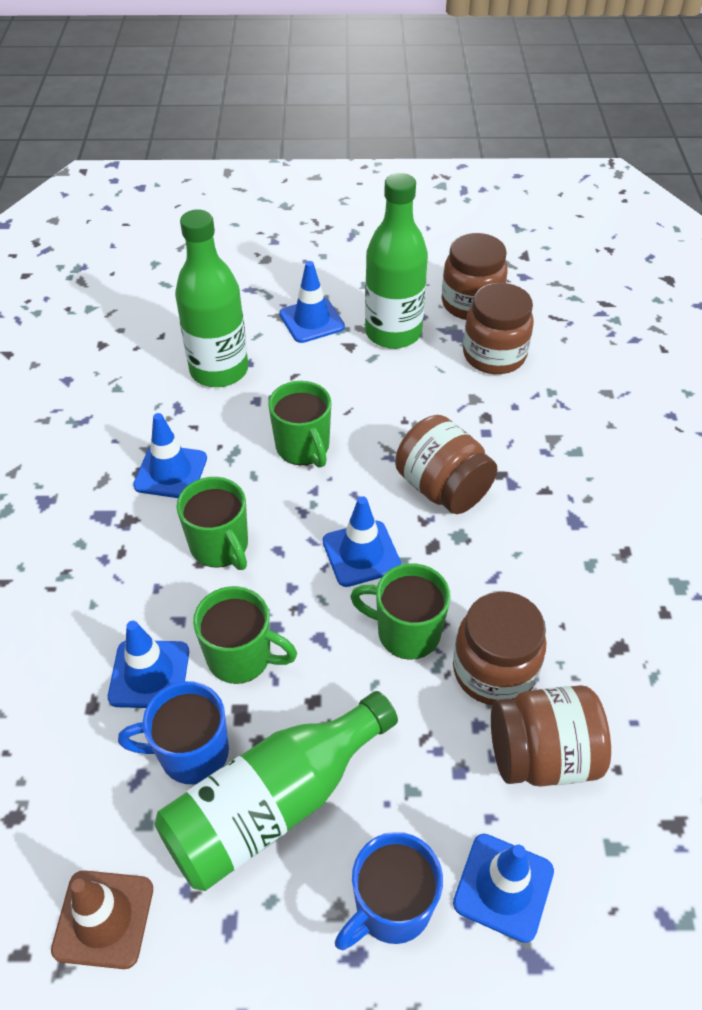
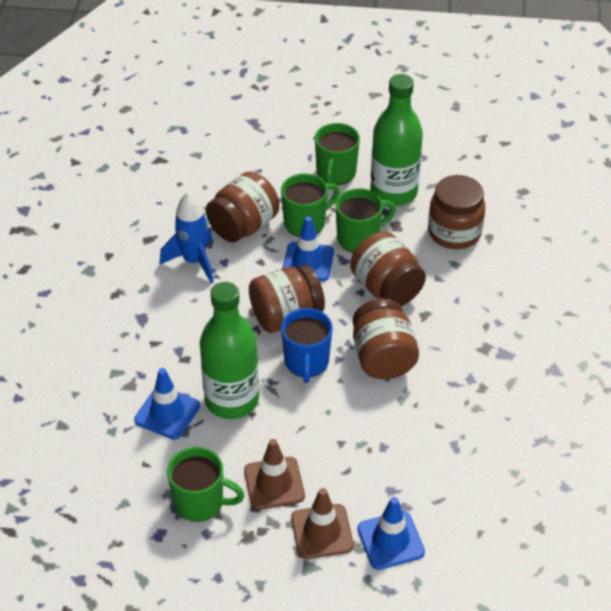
blue mug: [118,681,229,784] [335,832,443,951] = 2 -> [281,308,333,383] = 1
blue rocket: none = 0 -> [160,192,214,284] = 1
blue traffic cone: [108,621,189,708] [133,413,207,498] [279,261,345,343] [323,496,402,587] [453,834,554,943] = 5 -> [134,368,200,440] [282,216,334,281] [357,497,425,570] = 3
brown traffic cone: [51,870,153,969] = 1 -> [244,439,305,510] [291,488,354,559] = 2
green bottle: [155,691,398,891] [175,209,248,387] [365,173,428,349] = 3 -> [200,282,259,419] [371,74,423,206] = 2

